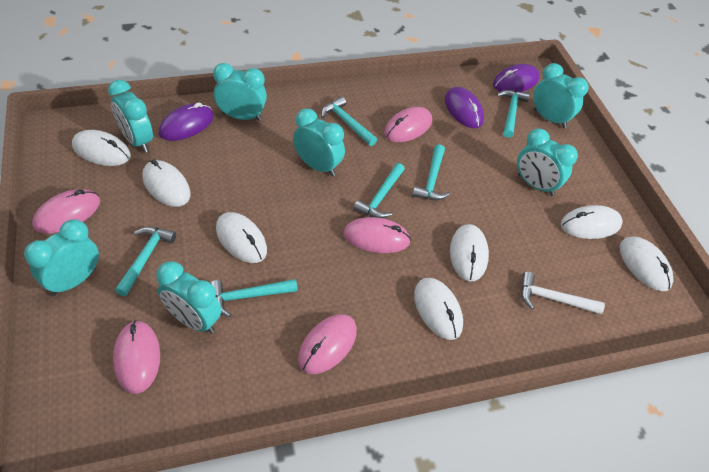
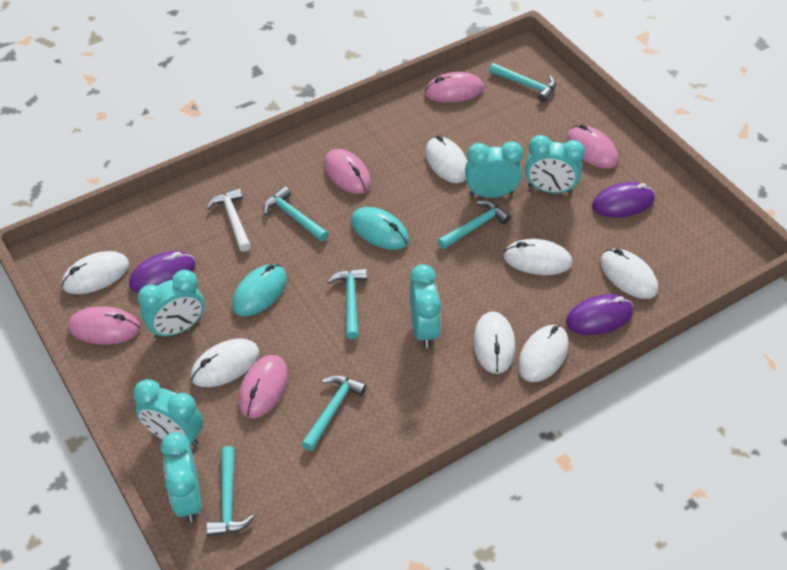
turquoise clock: [24,219,99,296] [108,80,153,153] [156,261,221,334] [213,63,267,121] [293,109,345,176] [517,128,578,196] [533,63,589,128] = 7 -> [133,379,203,446] [138,270,204,339] [161,432,202,522] [410,264,441,348] [465,141,523,198] [525,135,585,194] = 6
turquoise mouse: none = 0 -> [232,264,287,316] [351,207,409,250] = 2

